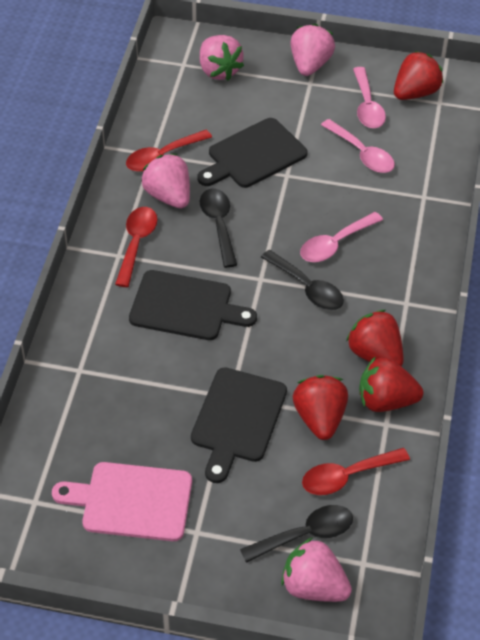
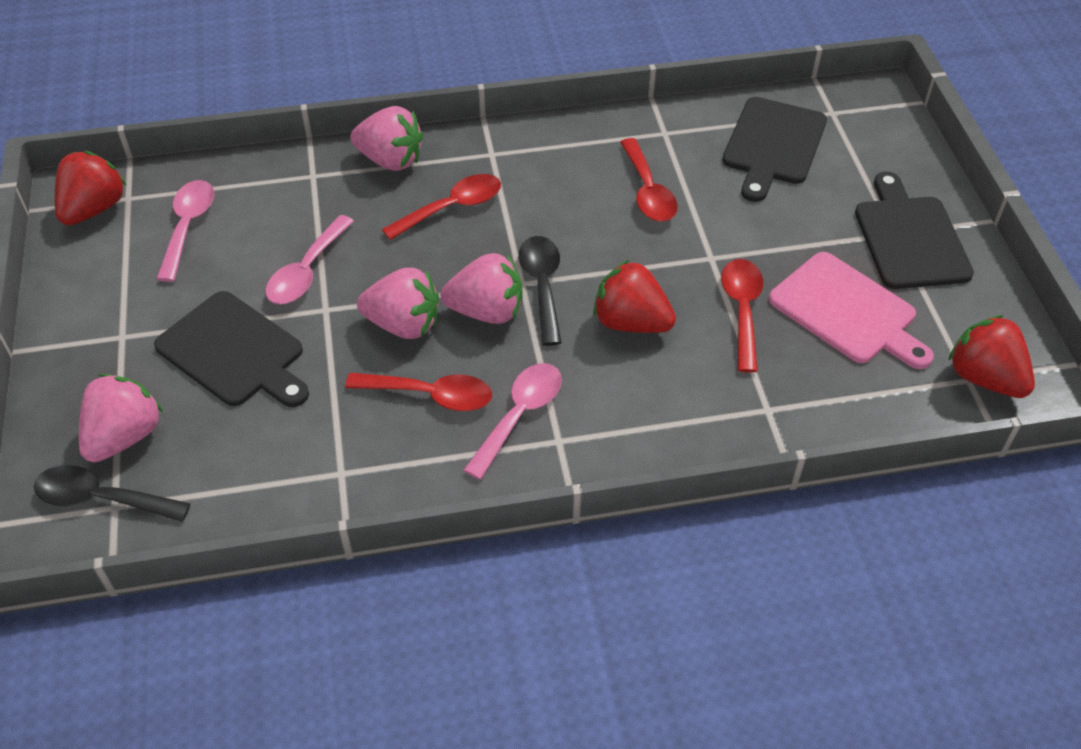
black spoon: [200,189,237,268] [240,505,353,563] [261,250,344,310] = 3 -> [34,465,190,522] [519,236,562,346] = 2
red spoon: [115,207,157,287] [126,130,212,172] [302,448,410,495] = 3 -> [345,373,492,411] [382,174,501,240] [620,138,678,222] [721,259,764,373] = 4
red strawberry: [293,375,348,440] [346,310,404,366] [359,356,423,412] [394,51,443,100] = 4 -> [55,151,127,225] [593,260,676,333] [948,315,1035,398] = 3

